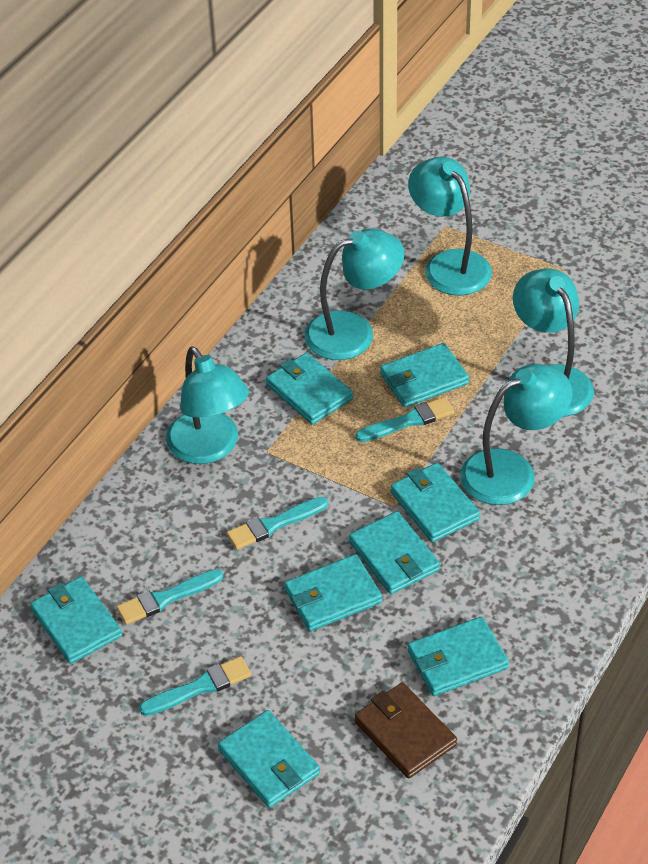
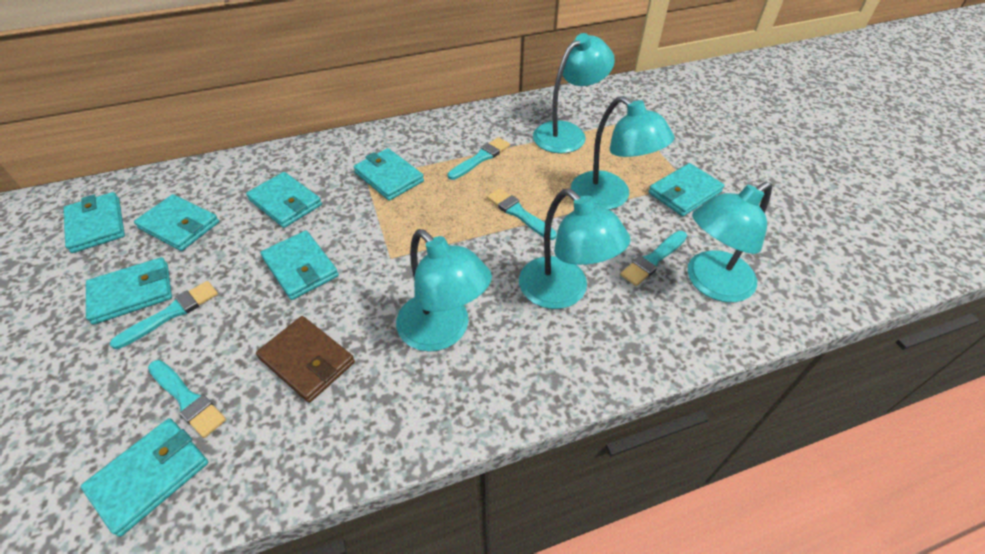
turquoise brush: [116,569,223,625] [139,656,251,716] [226,497,328,550] [355,397,454,442] = 4 -> [110,281,218,349] [148,360,226,438] [448,137,510,180] [487,188,557,240] [620,231,687,286] = 5

